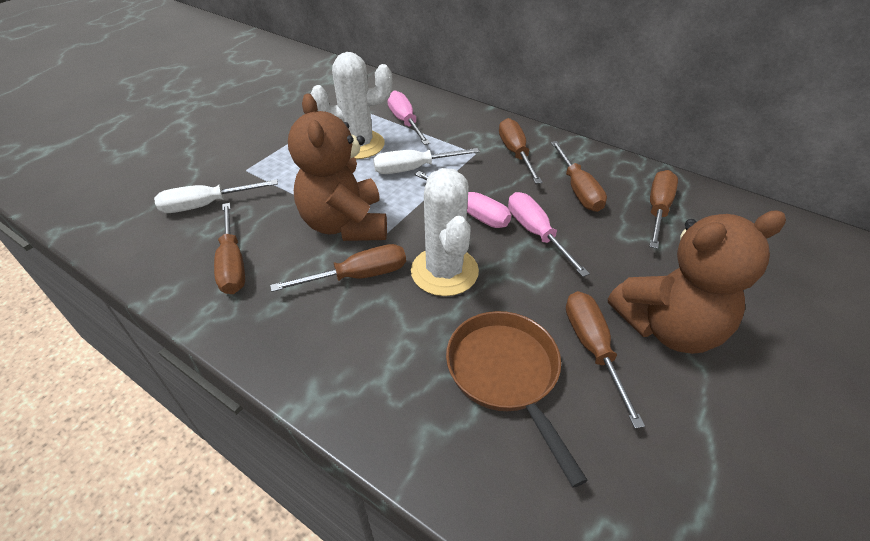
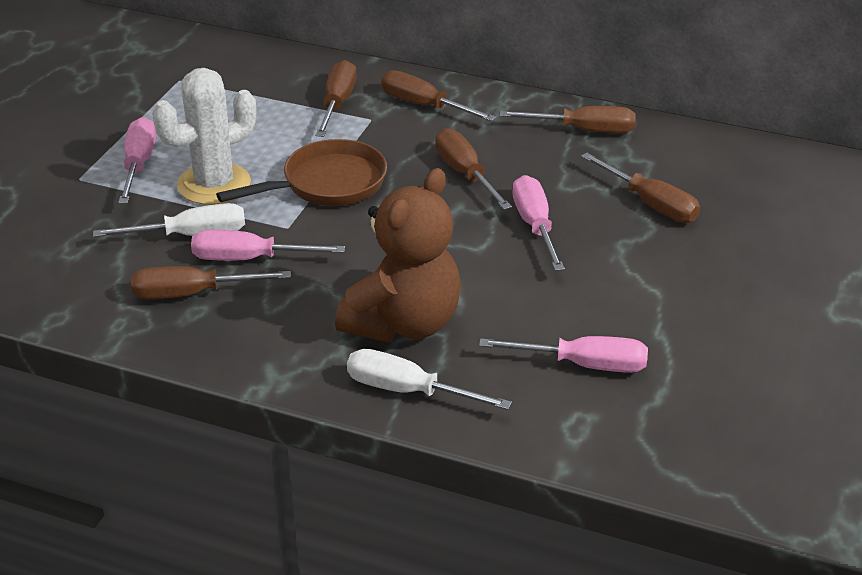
brown teddy bear: [288,93,387,241] [608,210,786,354] = 2 -> [335,168,461,342] = 1
pink screwdriver: [387,90,430,145] [415,171,511,228] [508,192,590,277] = 3 -> [118,117,157,204] [191,230,345,261] [479,336,648,373] [512,175,565,271] = 4
white cactus: [311,52,392,159] [411,168,479,296] = 2 -> [152,68,256,205] = 1

